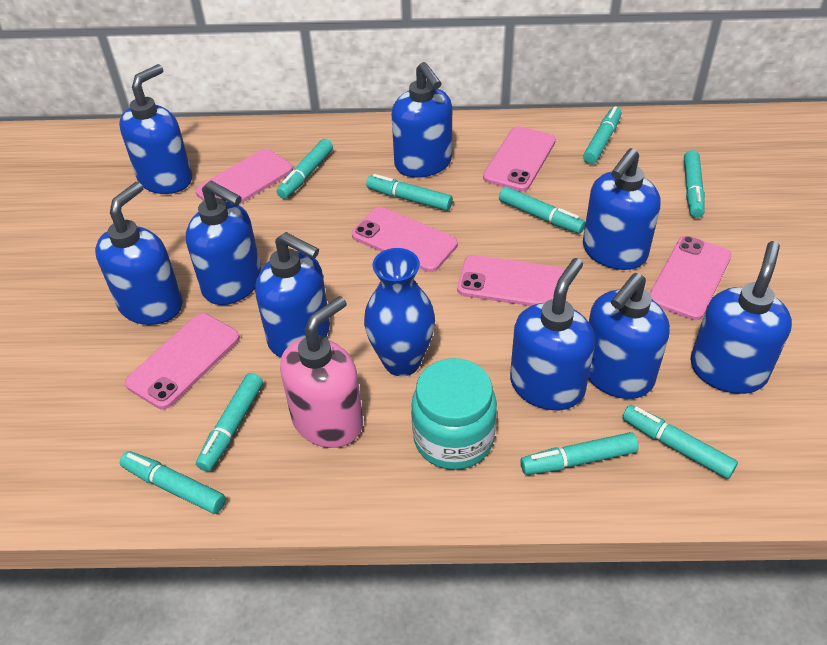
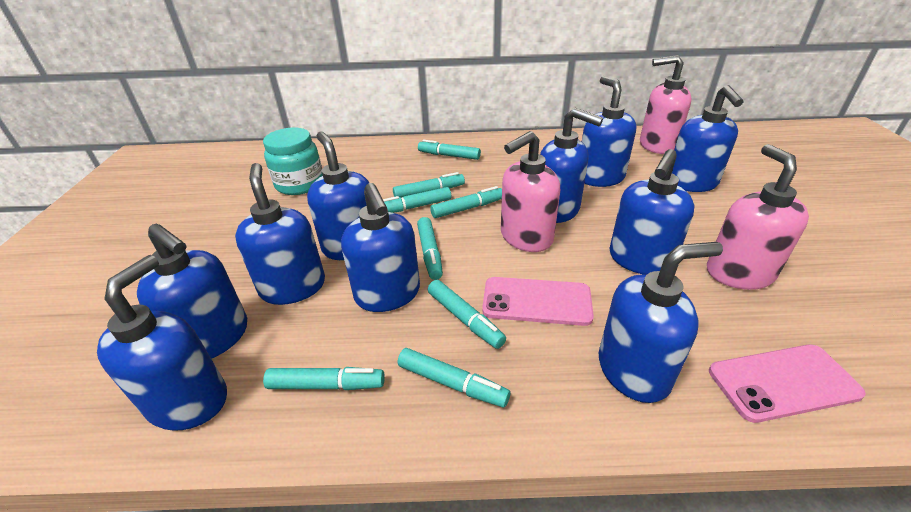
blue soap dispenser: [95,182,183,325] [119,64,192,194] [186,181,262,305] [255,232,330,358] [392,62,452,178] [510,258,595,410] [583,148,660,270] [588,273,670,399] [690,241,792,394] = 9 -> [97,255,227,431] [137,224,247,359] [235,163,325,305] [307,131,369,260] [341,183,420,312] [540,108,603,223] [582,76,636,187] [599,242,723,403] [610,149,695,275] [672,85,744,192] = 10
blue vase: [364,248,435,376] = 1 -> none = 0
pink phone: [125,313,240,409] [195,149,293,205] [352,207,458,272] [457,255,565,306] [483,126,556,191] [649,236,732,320] = 6 -> [482,277,594,326] [709,345,866,423] = 2
pink soap dispenser: [280,296,363,448] = 1 -> [501,131,560,252] [640,55,691,154] [707,144,809,290] = 3
turquoise marker: [120,451,226,514] [196,373,263,472] [277,139,333,199] [366,174,453,211] [499,187,585,234] [520,432,639,475] [583,106,622,164] [622,405,738,479] [684,150,705,218] = 9 -> [263,367,385,390] [383,187,451,213] [393,172,465,198] [398,348,510,407] [417,217,443,280] [418,140,481,160] [428,280,506,349] [430,186,502,218] = 8

